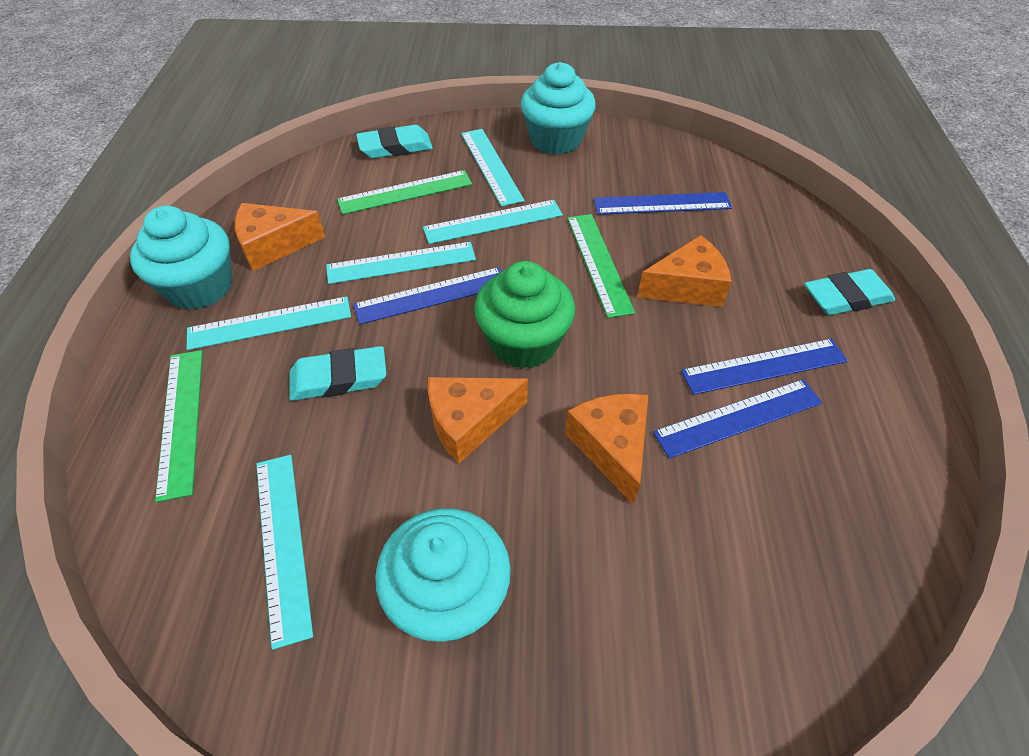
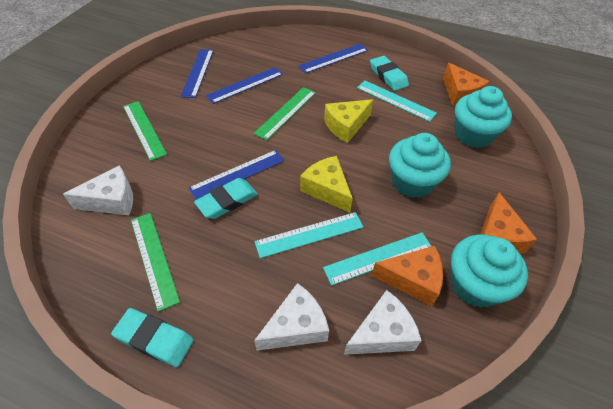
green cupcake: [474,261,575,369] = 1 -> none = 0
orange cheese: [235,203,325,271] [428,377,528,463] [565,394,648,505] [637,235,732,307] = 4 -> [371,246,443,306] [443,63,489,106] [480,192,537,254] = 3
turquoise ruler: [187,296,351,350] [256,455,313,650] [326,242,476,284] [423,200,563,244] [461,129,525,207] = 5 -> [254,212,363,258] [323,233,432,286] [357,81,437,122] = 3
white cheese: none = 0 -> [63,165,133,215] [254,283,329,351] [344,290,422,355] = 3
yellow cheese: none = 0 -> [300,156,353,213] [324,99,373,143] = 2

